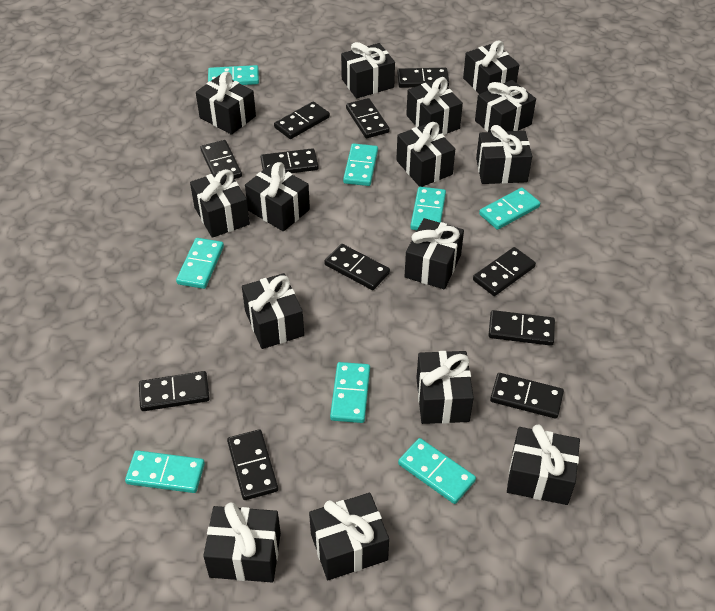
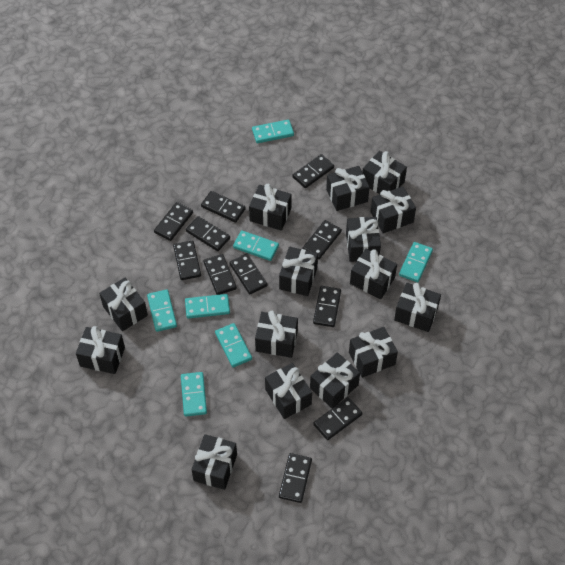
turquoise domino: [125,450,205,493] [176,238,224,289] [208,65,259,85] [330,362,370,423] [343,143,378,186] [398,438,476,504] [410,187,446,230] [479,187,540,230] = 8 -> [147,289,177,332] [181,372,207,416] [185,294,230,319] [215,323,252,367] [233,230,279,261] [252,119,294,143] [399,242,433,282] = 7

